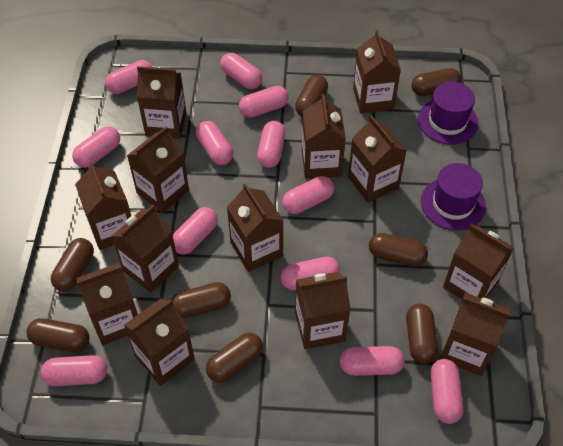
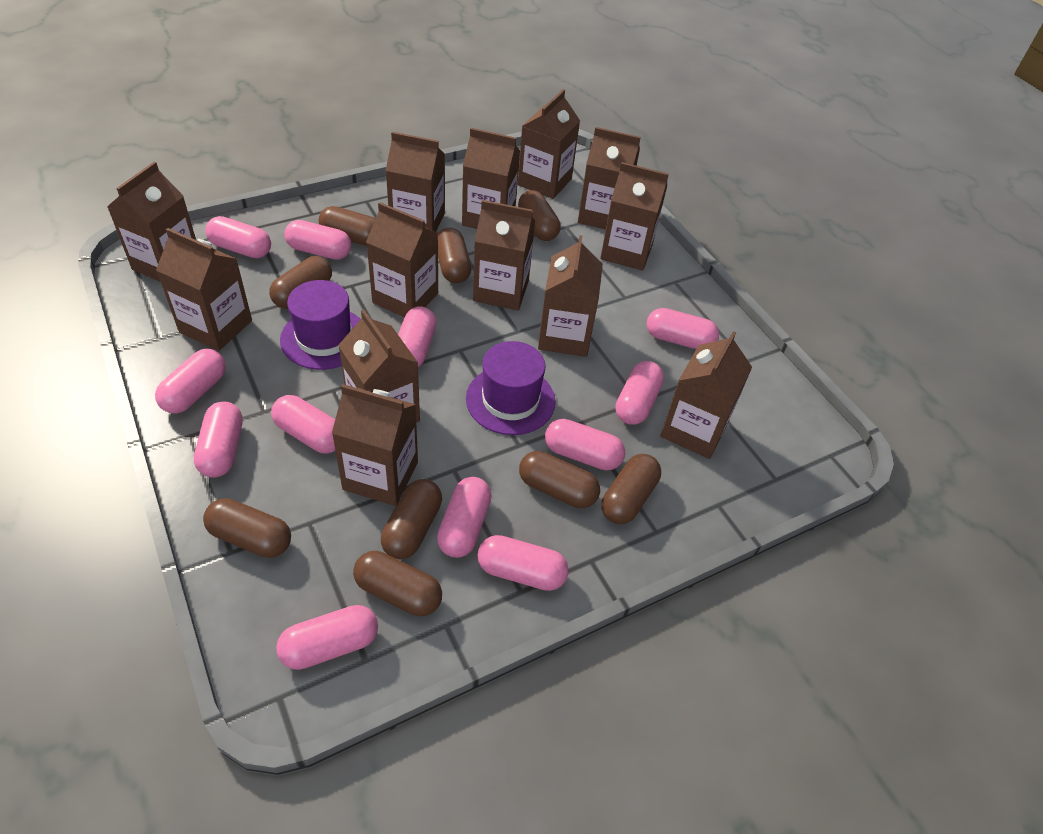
brown capsule: [27,318,90,352] [51,238,94,292] [171,282,231,319] [206,333,263,383] [295,75,328,117] [369,233,428,267] [406,304,438,364] [411,68,461,96] = 8 -> [203,498,291,558] [269,256,332,309] [319,206,375,246] [353,551,442,616] [381,479,442,559] [438,228,471,283] [518,190,561,241] [519,451,600,508] [601,454,661,524] = 9

